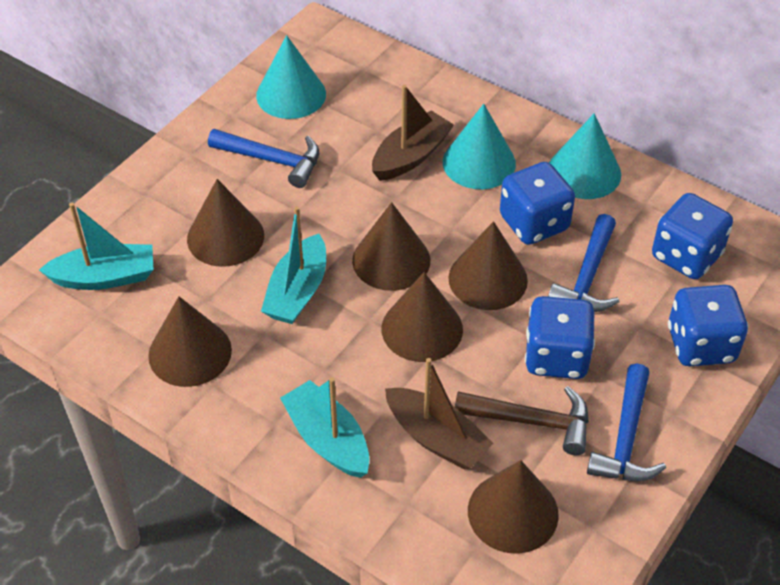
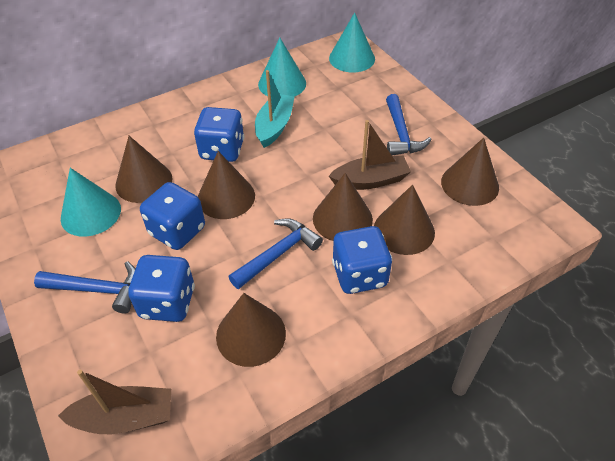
brown hammer: [455,386,589,455] = 1 -> none = 0
turquoise boat: [39,203,154,290] [261,206,326,324] [280,377,370,478] = 3 -> [255,70,294,148] = 1

